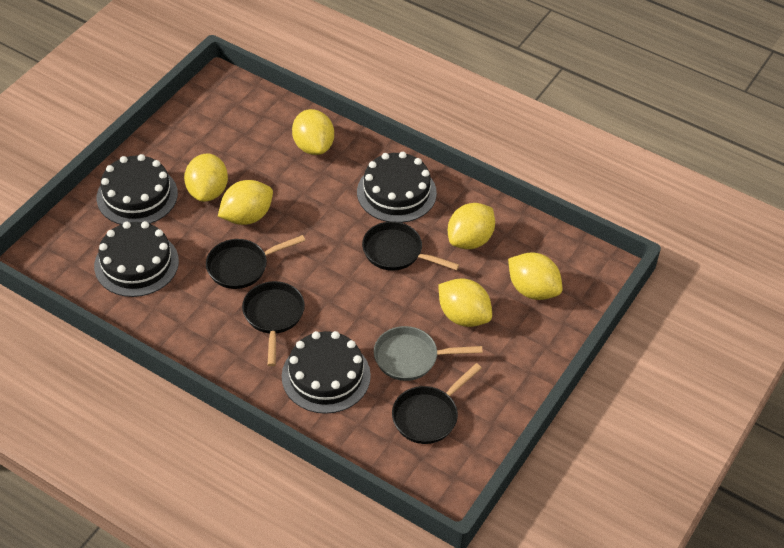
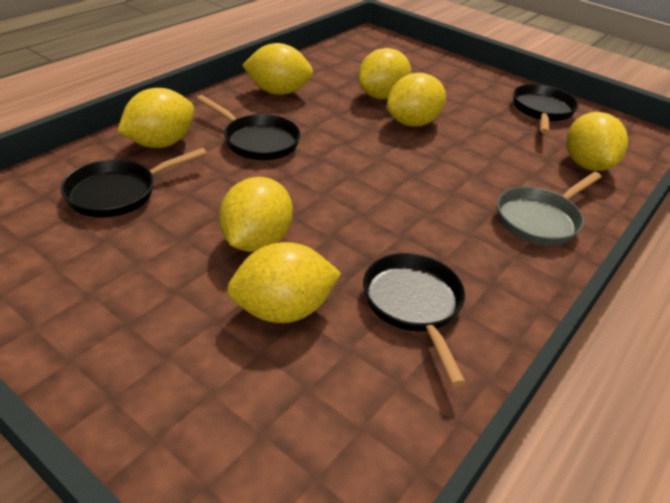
black cake: [94,221,179,297] [97,154,178,225] [282,331,371,414] [357,152,437,223] = 4 -> none = 0
yellow lemon: [184,154,228,202] [218,180,273,225] [292,109,334,155] [438,278,492,327] [448,203,495,249] [508,252,563,300] = 6 -> [117,88,194,148] [219,177,293,252] [227,242,341,323] [242,43,313,95] [358,48,411,99] [387,73,446,126] [566,112,628,171] = 7

